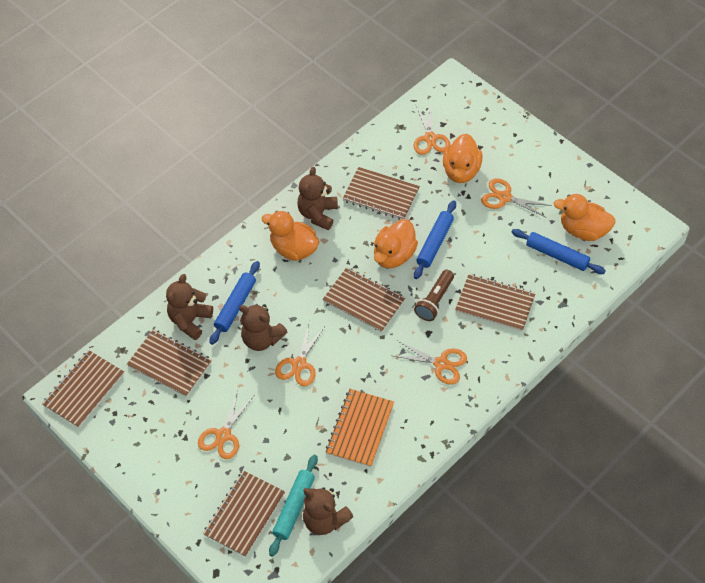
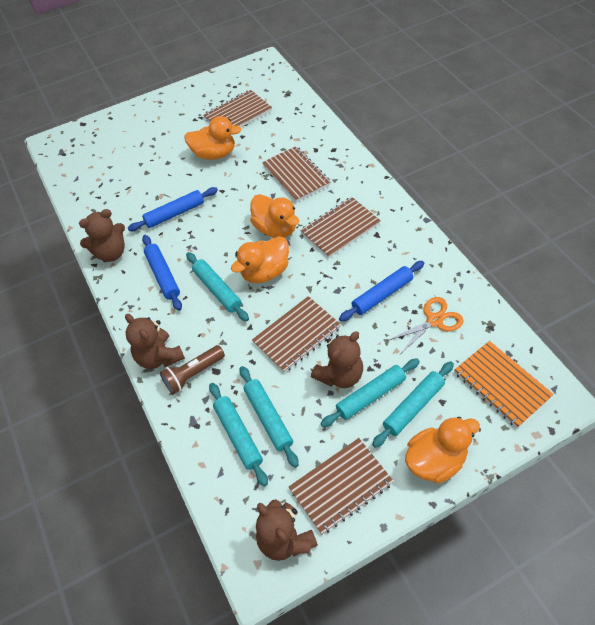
brown notebook: [42,350,124,428] [127,330,212,397] [203,470,285,557] [323,267,405,332] [342,167,420,220] [455,274,536,331] = 6 -> [203,90,272,127] [252,296,341,373] [262,146,331,202] [289,438,394,535] [300,197,381,258] = 5
orange scissors: [198,390,254,459] [275,323,326,386] [391,340,467,384] [414,102,450,155] [481,178,552,218] = 5 -> [387,297,464,353] = 1
turquoise rolling pin: [269,455,318,557] = 1 -> [186,252,249,321] [209,383,268,486] [240,366,299,468] [320,358,420,427] [372,361,454,448] = 5

